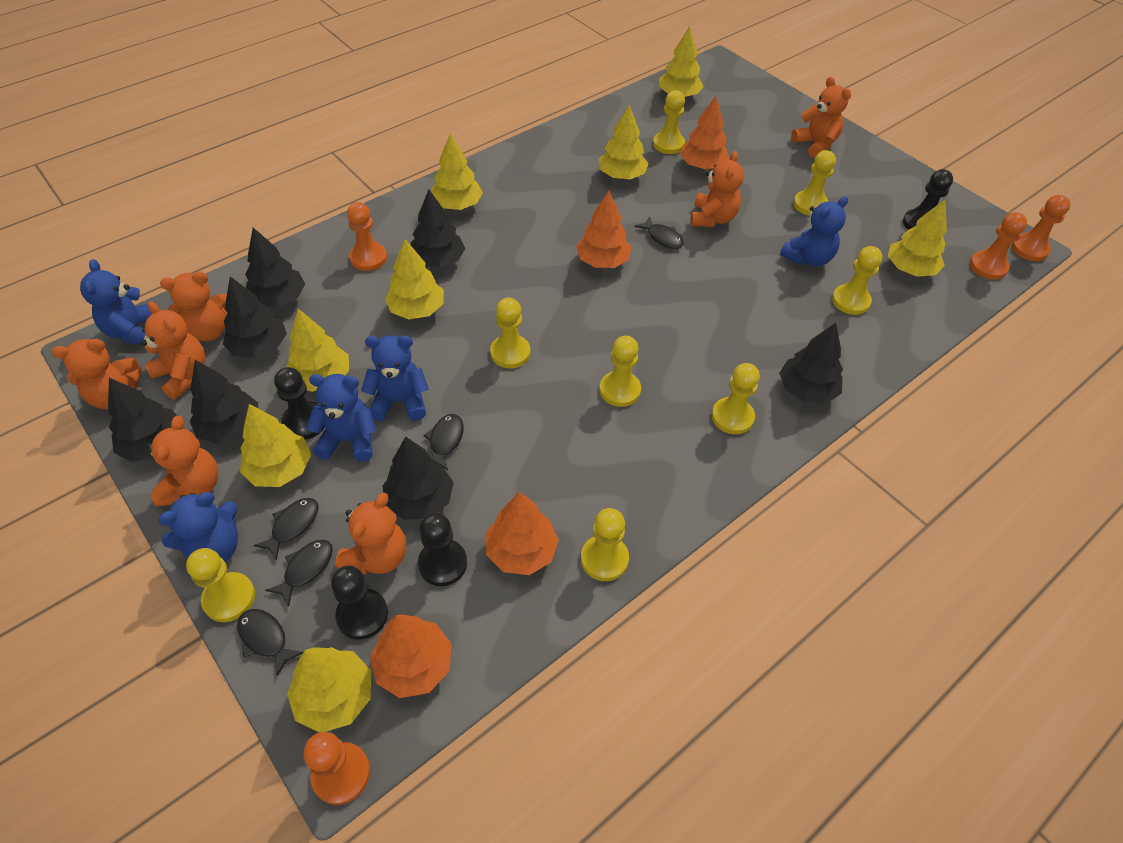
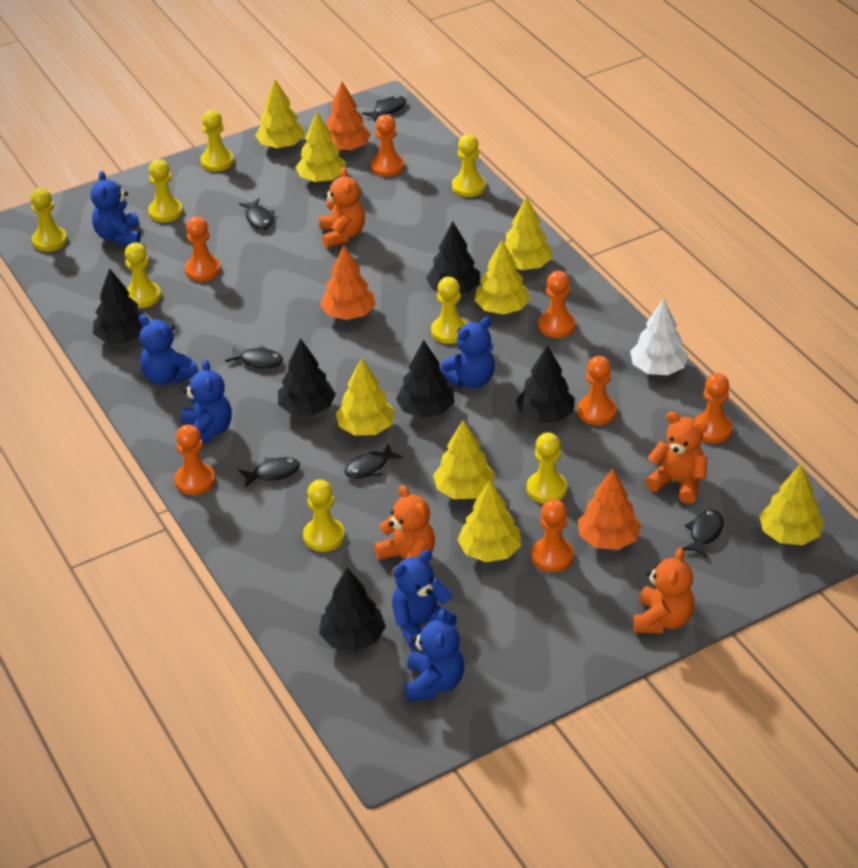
black fish: [237,609,303,677] [253,498,318,561] [265,540,333,607] [423,414,464,470] [635,217,684,249] = 5 -> [225,345,283,368] [238,457,300,487] [239,198,274,230] [345,443,403,479] [362,96,406,122] [683,510,724,558] = 6
black pawn: [274,367,324,440] [331,566,388,640] [418,512,467,586] [903,169,953,230] = 4 -> none = 0
black tree: [108,378,177,462] [190,360,258,444] [223,277,287,358] [245,228,305,307] [382,437,454,520] [410,190,465,268] [779,323,843,404] = 7 -> [93,268,144,343] [278,338,336,416] [319,568,386,652] [396,340,454,418] [426,221,480,294] [516,346,575,423] = 6
blue teddy bear: [80,259,153,344] [158,492,238,562] [306,374,376,462] [361,335,429,421] [780,196,848,267] = 5 -> [91,171,140,245] [139,315,199,385] [181,359,232,444] [392,550,457,649] [405,608,464,702] [440,317,495,388] = 6
orange pawn: [303,732,370,805] [347,202,387,271] [970,212,1027,279] [1011,195,1071,261] = 4 -> [175,424,215,495] [185,216,221,281] [371,114,404,177] [532,499,574,572] [538,271,576,338] [577,356,617,425] [694,373,733,443] = 7
orange teddy bear: [52,339,142,409] [141,301,205,399] [147,416,218,506] [160,271,227,341] [335,493,406,575] [690,151,744,227] [791,77,851,158] = 7 -> [319,167,365,248] [374,485,435,578] [633,547,694,634] [645,411,707,504] = 4
orange tree: [370,614,452,698] [486,492,559,575] [576,191,631,268] [680,96,730,169] = 4 -> [320,245,375,320] [326,82,371,151] [578,468,641,550] = 3
white tree: none = 0 -> [630,299,688,375] = 1

